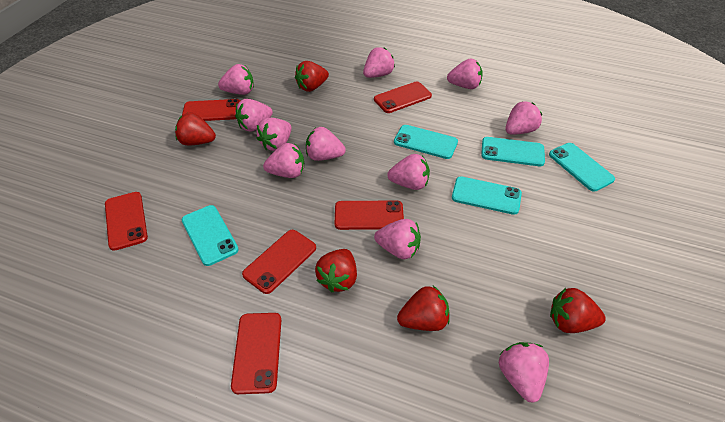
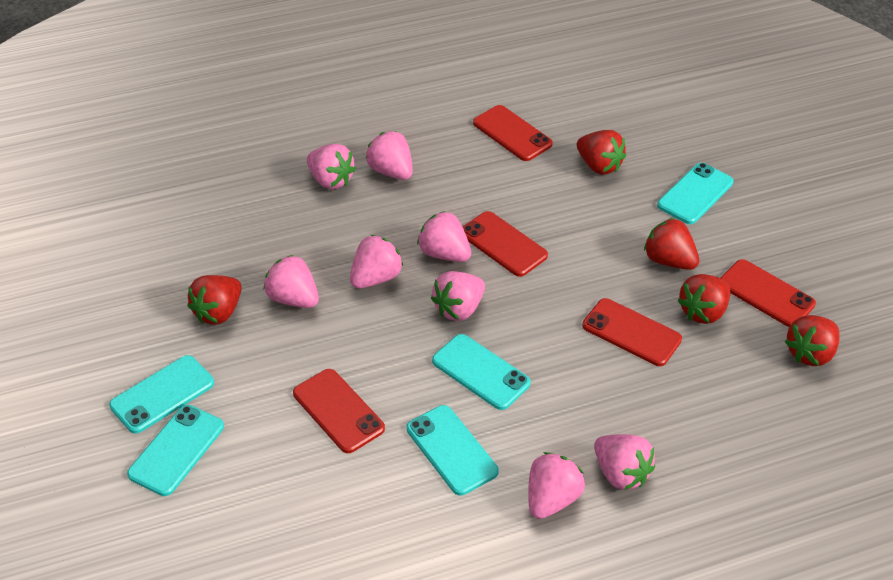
pink strawberry: [218,64,254,95] [235,99,273,132] [257,118,292,151] [263,143,304,178] [306,127,346,161] [363,47,395,78] [374,219,421,259] [387,154,430,190] [447,58,483,89] [499,342,549,403] [505,101,542,135] = 11 -> [264,255,319,308] [307,144,356,189] [350,235,403,288] [365,131,413,180] [417,211,471,262] [431,271,485,321] [528,452,585,519] [594,434,655,490] = 8
red phone: [105,192,148,251] [182,99,240,121] [231,313,281,394] [242,230,316,294] [335,201,404,230] [374,81,432,113] = 6 -> [293,369,385,453] [463,211,548,277] [473,105,553,161] [582,298,682,366] [720,259,816,327] = 5

